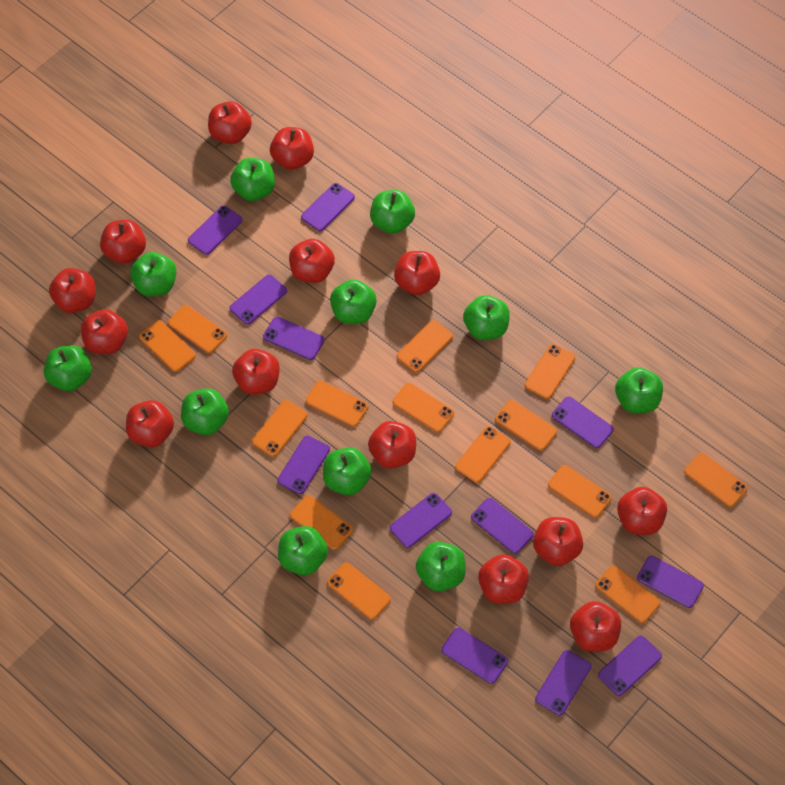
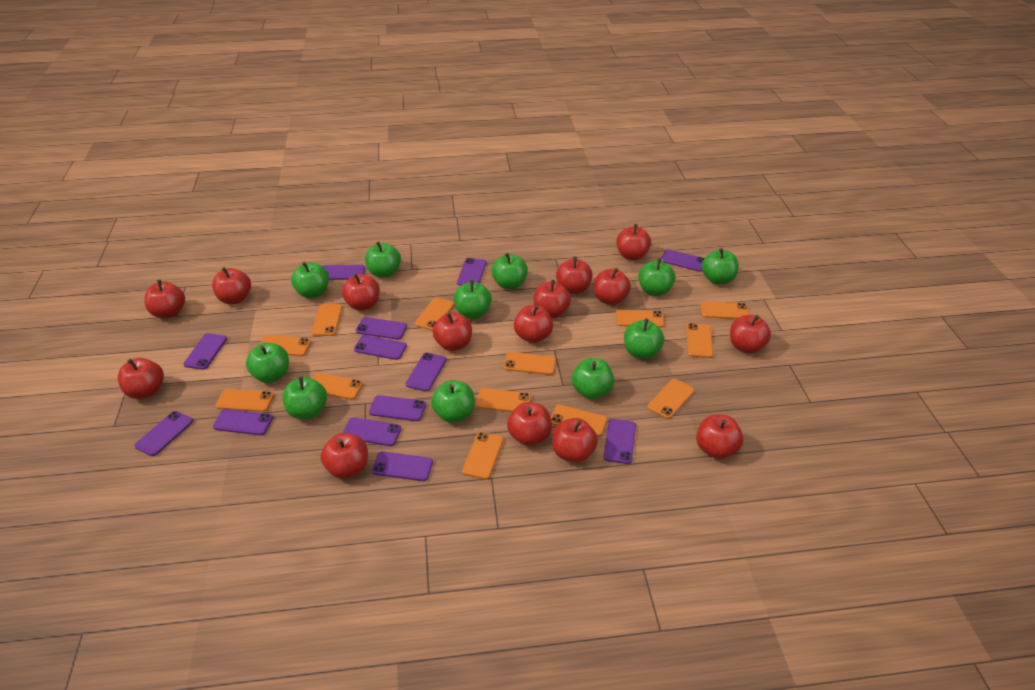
orange phone: [139,320,196,372] [168,305,227,353] [252,400,307,457] [290,495,353,550] [306,380,368,427] [327,562,391,620] [393,383,454,432] [397,320,453,372] [455,426,511,483] [495,400,557,451] [525,344,575,399] [548,465,612,518] [595,565,660,623] [684,453,748,507] = 14 -> [215,389,274,412] [260,335,311,356] [311,304,342,336] [312,373,363,400] [415,297,454,331] [462,432,504,480] [476,388,531,412] [504,352,556,375] [551,405,607,437] [616,310,664,328] [647,379,694,419] [686,323,713,358] [700,301,749,319] = 13
purple phone: [188,205,242,255] [230,275,287,325] [263,317,325,360] [277,436,330,494] [301,183,355,231] [390,493,452,548] [441,628,508,684] [471,498,534,554] [535,650,591,716] [552,396,614,448] [598,636,662,696] [637,556,704,608] = 12 -> [134,411,193,456] [183,333,227,370] [213,409,273,435] [322,265,365,280] [343,417,401,446] [354,335,407,360] [356,317,407,340] [369,395,426,421] [372,451,433,481] [406,353,447,391] [457,258,486,286] [603,419,636,464] [661,249,705,272] = 13
red apple: [49,268,96,313] [81,309,128,354] [100,220,146,264] [126,400,174,447] [208,101,252,144] [232,349,280,395] [270,127,314,170] [289,239,335,283] [368,421,416,468] [394,251,440,295] [478,554,529,604] [533,517,583,566] [570,601,621,652] [617,487,667,535] = 14 -> [117,358,164,399] [145,280,185,318] [212,267,251,304] [320,433,368,479] [342,273,380,311] [432,312,472,351] [507,402,552,446] [514,305,553,343] [533,280,571,318] [552,418,598,463] [556,257,593,294] [594,268,631,305] [616,224,651,260] [696,414,743,459] [730,315,771,353] = 15

